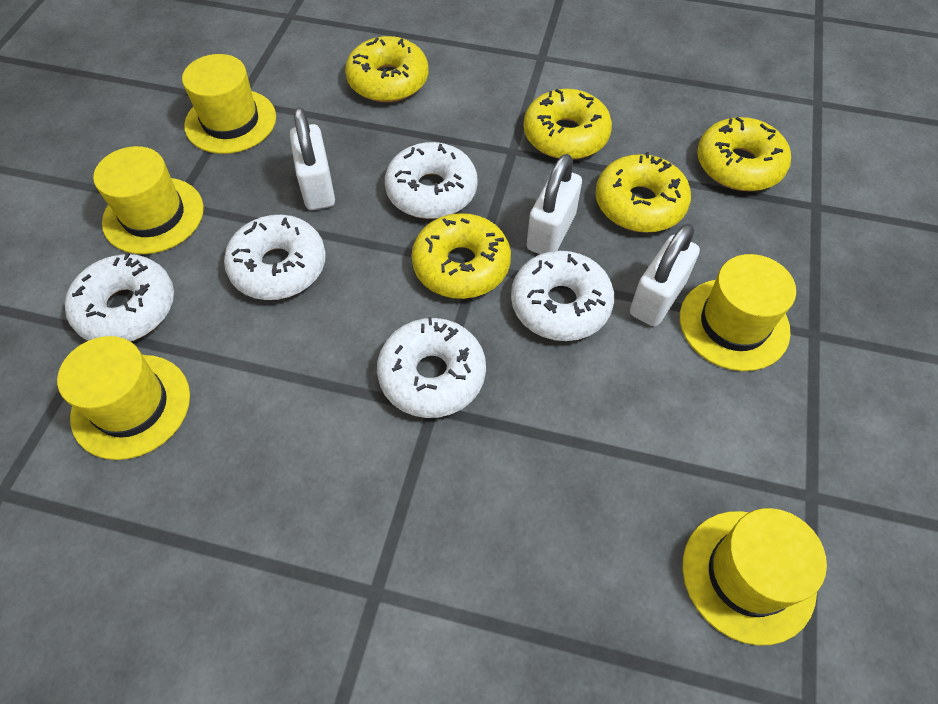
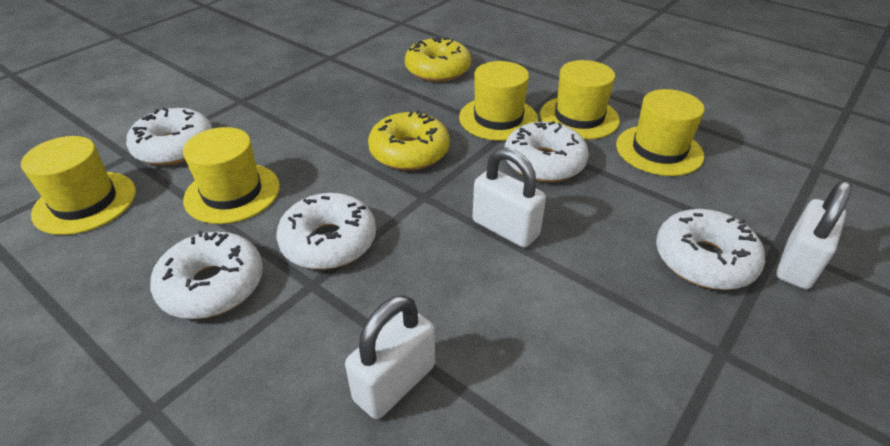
yellow donut: [345,36,428,102] [412,213,511,299] [523,89,612,159] [595,152,691,233] [697,117,791,191] = 5 -> [368,110,450,170] [405,38,471,82] = 2

